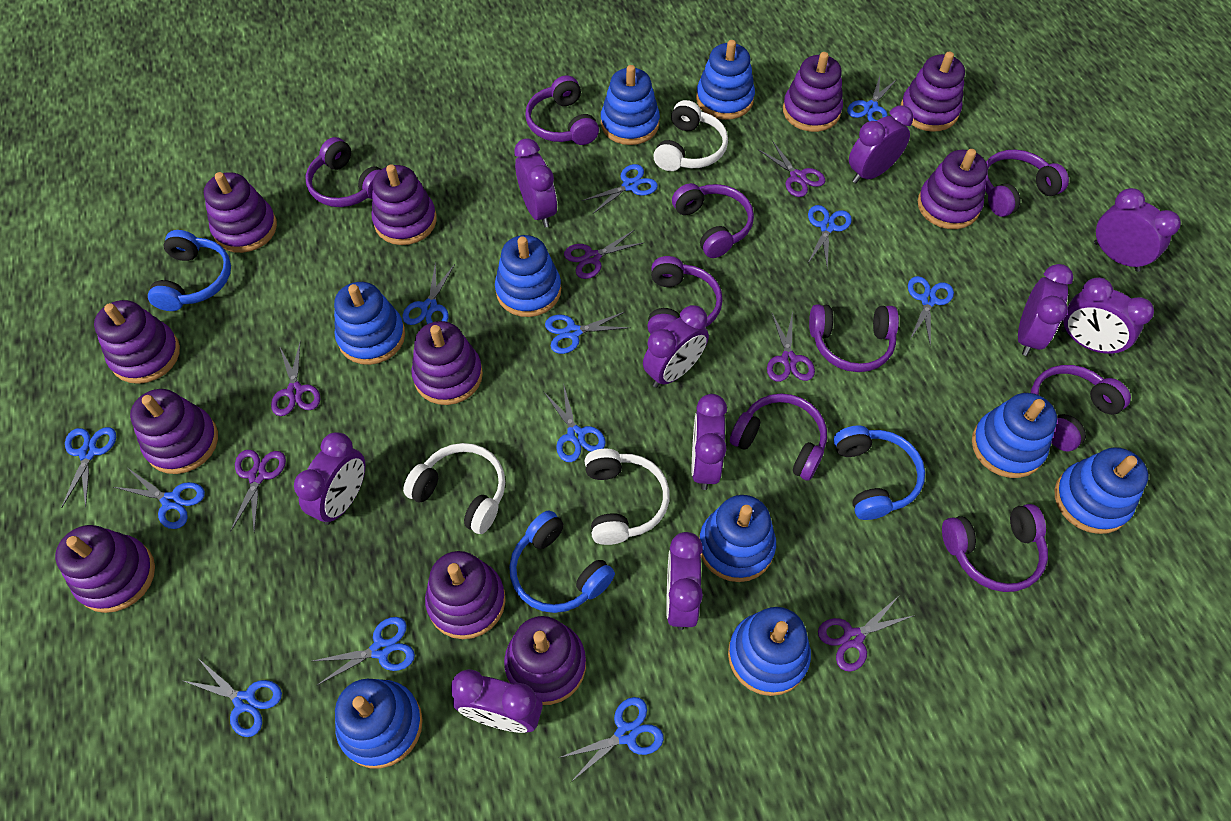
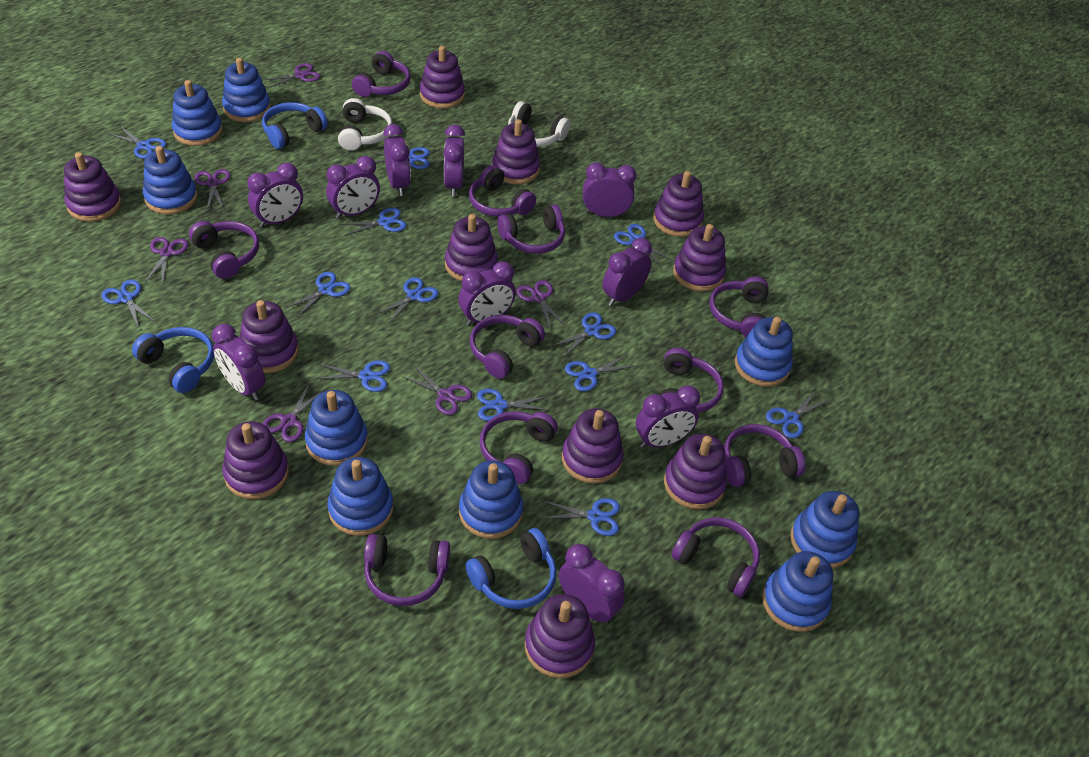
blue scissors: [61,427,116,508] [114,468,205,529] [181,658,282,737] [313,617,415,685] [403,261,455,325] [543,383,606,462] [545,312,630,354] [559,697,664,783] [582,164,658,214] [808,205,852,269] [847,76,897,121] [908,276,954,347] = 12 -> [101,279,156,328] [109,126,166,159] [284,272,351,318] [315,360,390,392] [340,208,406,236] [371,147,430,169] [375,277,438,324] [477,389,550,421] [543,498,620,536] [552,312,616,357] [565,354,636,391] [614,224,671,266] [766,390,830,438] = 13
purple headphones: [306,137,381,207] [525,75,599,145] [648,256,723,334] [672,183,754,258] [730,393,827,481] [809,304,899,372] [942,504,1048,592] [985,149,1069,217] [1031,365,1131,451] = 9 -> [189,221,259,279] [352,51,410,97] [364,534,450,606] [469,165,536,217] [470,315,545,379] [480,411,558,484] [497,204,565,254] [659,348,724,412] [672,517,760,597] [709,277,769,337] [724,424,805,487] = 11
white headphones: [403,443,505,534] [585,449,670,545] [653,100,728,171] = 3 -> [338,98,392,151] [508,101,570,147] = 2

